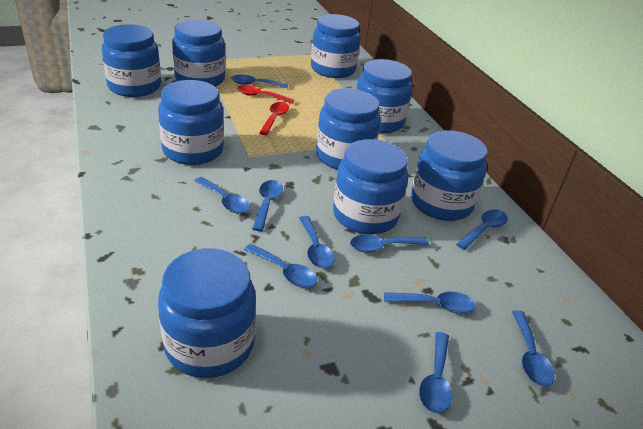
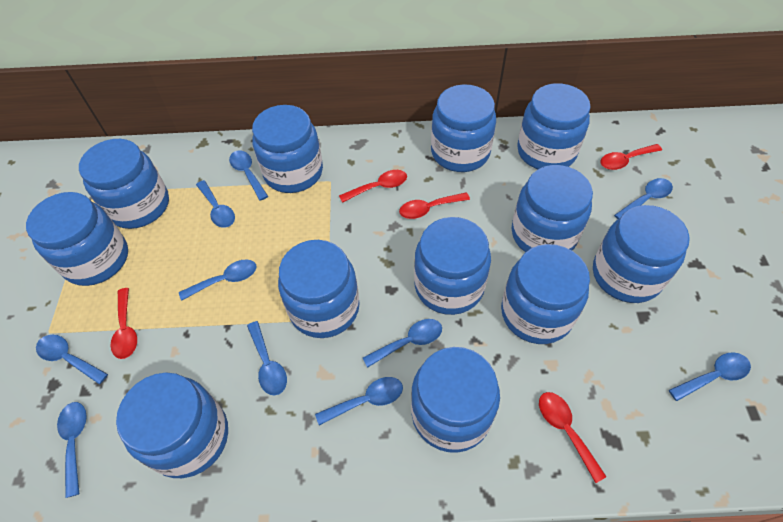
blue jar: [102,24,161,97] [158,80,224,165] [158,248,256,378] [172,20,226,87] [311,14,361,78] [316,88,381,170] [333,139,408,234] [357,59,412,133] [411,130,488,221] = 9 -> [26,192,128,286] [79,139,169,229] [116,373,228,478] [252,105,323,193] [278,240,360,338] [411,347,500,453] [414,217,491,315] [431,84,496,172] [501,244,590,344] [512,165,593,252] [517,83,591,169] [593,205,690,303] = 12
red spoon: [237,85,294,104] [259,102,289,135] = 2 -> [111,288,137,359] [339,170,407,203] [399,192,470,219] [539,392,607,483] [601,144,662,170] = 5

